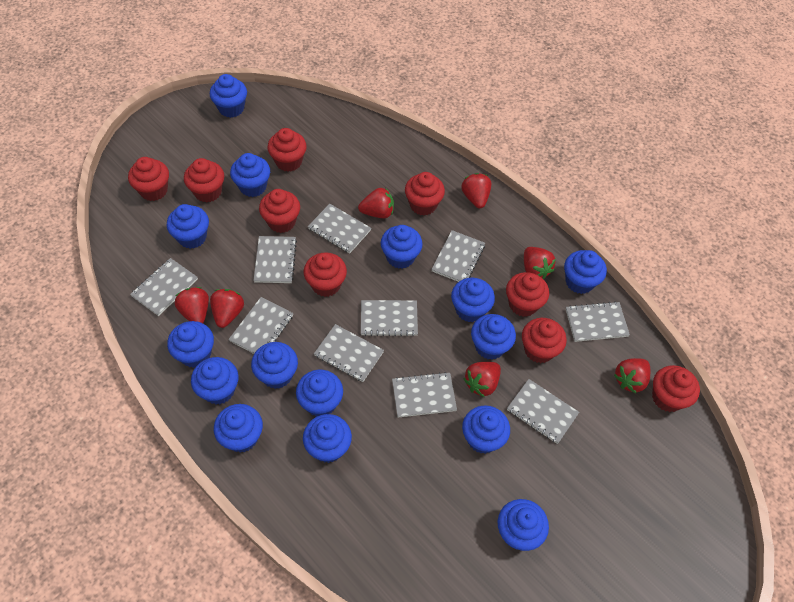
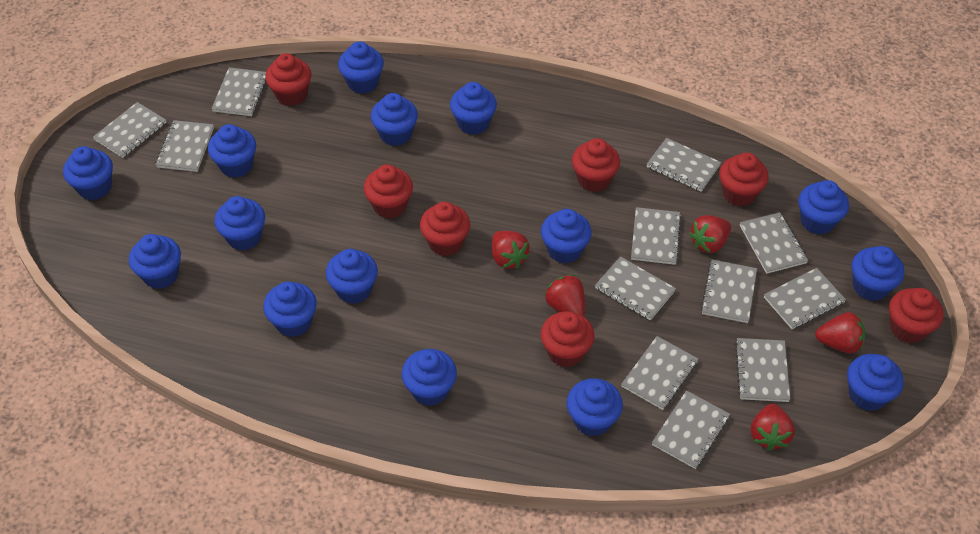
grey notebook: [130,258,198,316] [229,297,293,354] [253,236,297,283] [308,204,371,253] [314,324,384,382] [361,300,418,336] [392,372,457,417] [431,230,485,282] [507,379,579,444] [566,302,630,342] = 10 -> [93,102,167,158] [156,120,214,172] [212,67,266,116] [595,256,676,321] [621,336,698,410] [631,207,681,265] [646,138,721,192] [652,390,730,469] [701,259,757,323] [735,338,790,402] [740,212,808,274] [764,268,846,329] = 12
red cupcake: [128,157,169,201] [184,158,224,203] [259,189,300,233] [267,128,307,172] [304,252,347,297] [405,172,445,216] [506,272,549,317] [522,318,567,363] [652,365,700,412] = 9 -> [265,53,312,106] [364,164,413,218] [420,202,470,256] [540,311,595,367] [572,138,620,192] [719,152,769,207] [889,288,944,343] = 7
red strawberry: [175,287,209,323] [210,289,244,328] [358,188,394,218] [461,173,491,208] [464,362,501,397] [524,247,556,279] [614,358,650,393] = 7 -> [492,231,530,268] [545,275,585,316] [689,215,731,253] [751,403,795,451] [815,312,866,354] = 5

